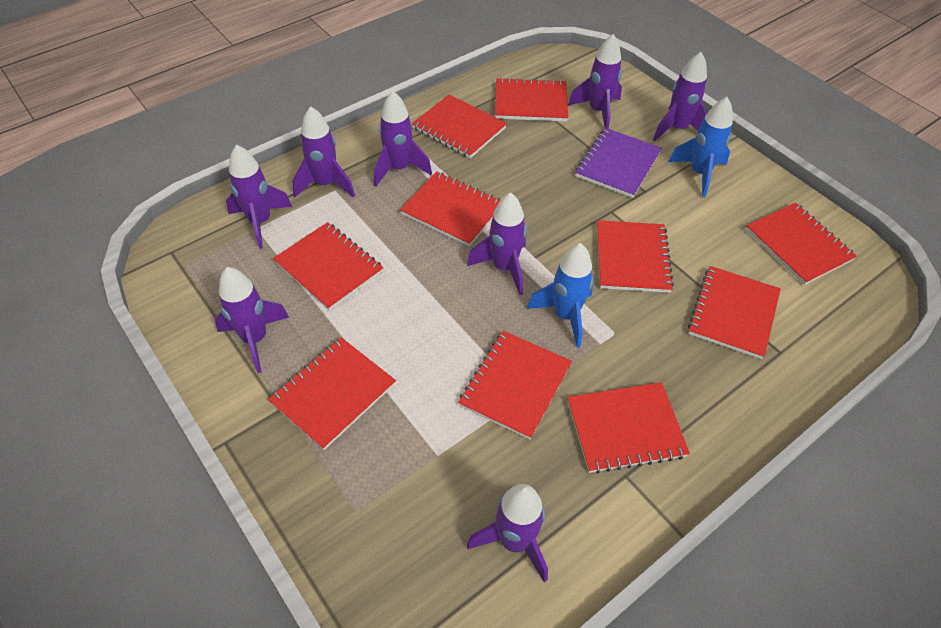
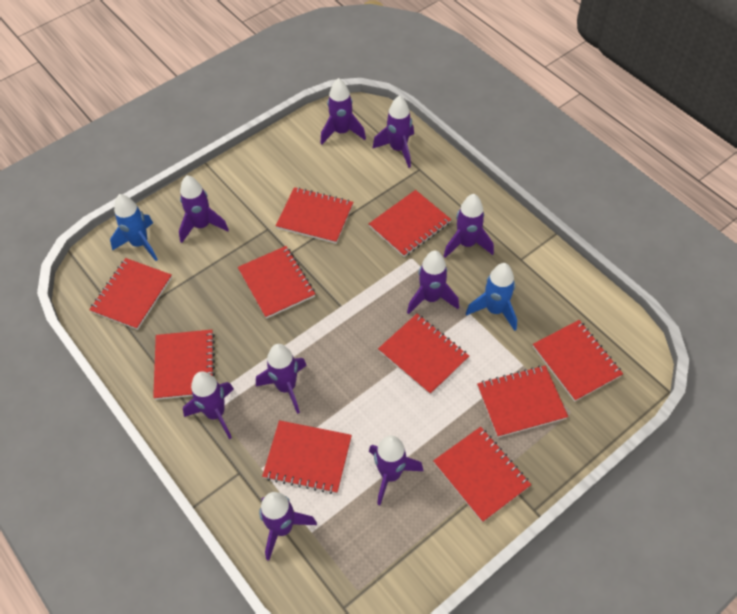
purple notebook: [575,128,662,198] = 1 -> none = 0
purple rocket: [215,267,289,373] [226,145,292,249] [292,106,355,198] [374,91,432,187] [467,192,527,295] [467,484,548,582] [568,34,622,129] [653,52,707,141] = 8 -> [179,175,229,243] [183,371,234,439] [256,344,307,414] [259,492,317,561] [320,78,366,145] [369,435,424,505] [372,96,414,168] [407,251,459,314] [444,194,494,258] = 9

